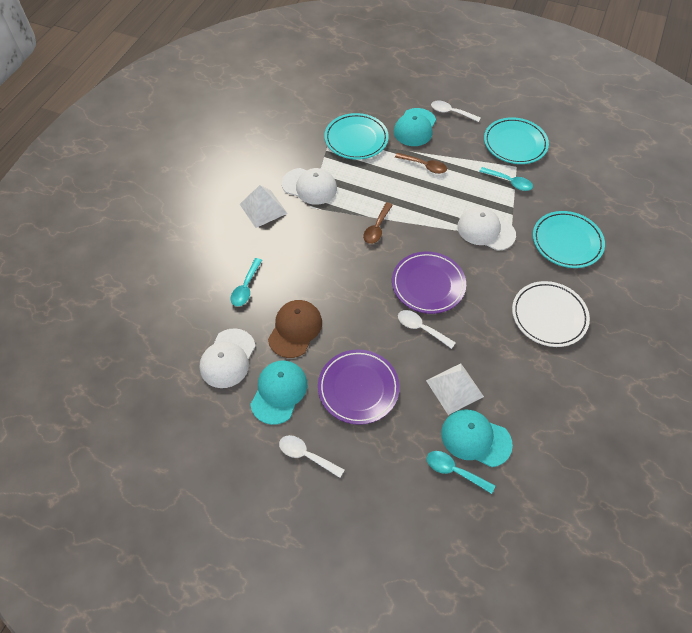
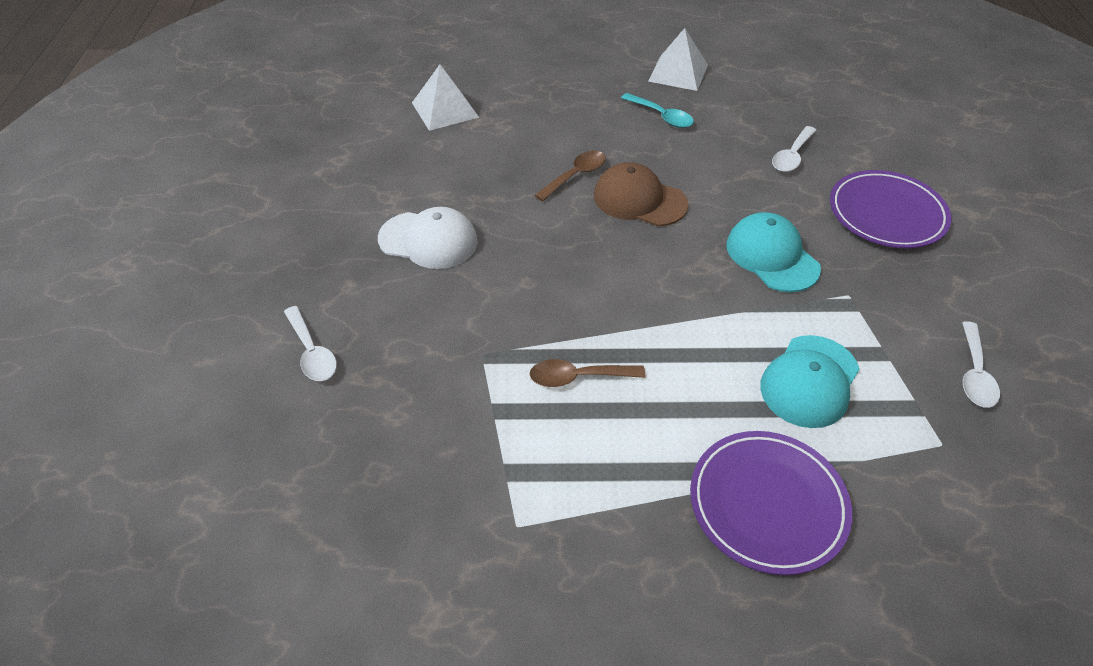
turquoise cap: [250,360,307,425] [394,108,436,146] [441,409,513,467] = 3 -> [726,212,821,292] [760,335,860,428] = 2
turquoise plate: [325,113,389,160] [484,117,549,164] [533,211,605,268] = 3 -> none = 0
turquoise spoon: [231,258,262,306] [427,451,495,494] [479,167,533,191] = 3 -> [621,93,694,128] = 1
white cap: [200,328,256,388] [282,168,337,205] [457,207,516,251] = 3 -> [378,207,478,269] = 1
white plate: [512,281,590,347] = 1 -> none = 0

